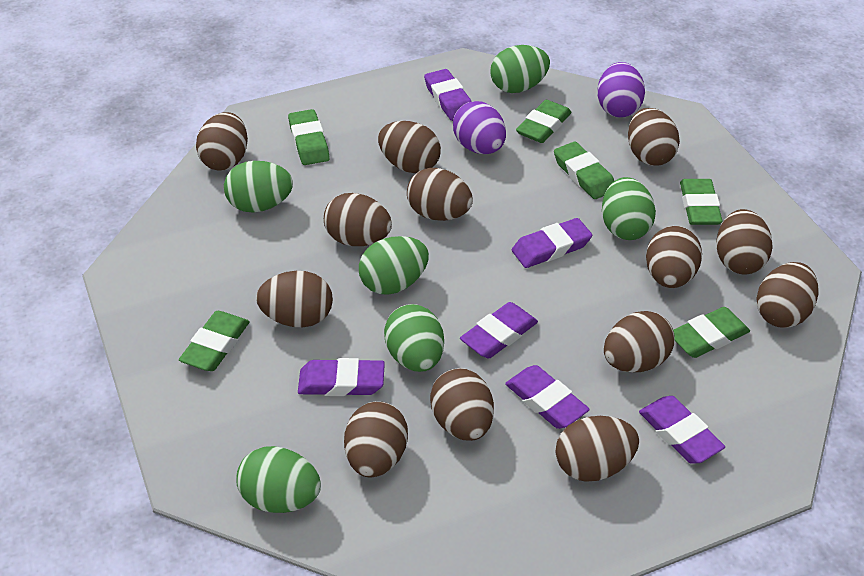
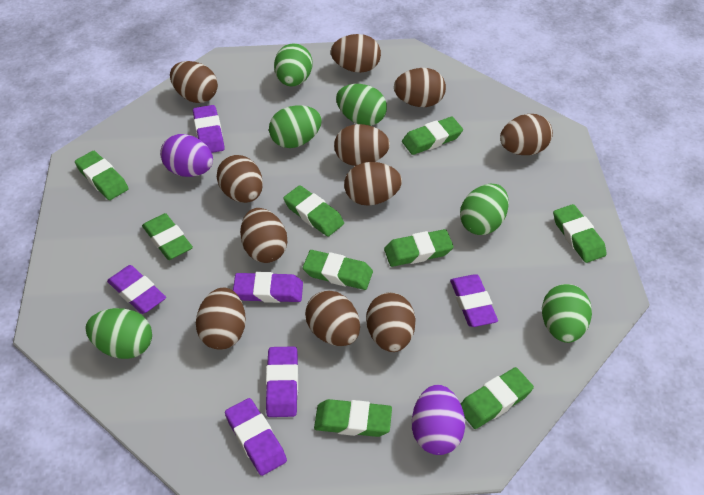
brown egg: [196,112,248,170] [256,271,333,327] [324,193,392,246] [344,402,408,478] [378,121,441,173] [407,168,473,221] [430,368,494,441] [556,416,639,482] [604,311,675,372] [628,108,680,166] [646,226,702,288] [716,209,773,274] [756,262,818,328] = 13 -> [170,61,218,103] [196,288,246,350] [217,155,263,203] [240,208,287,263] [305,290,360,346] [331,34,381,73] [334,124,390,166] [344,162,402,206] [366,293,415,352] [394,68,446,107] [500,114,553,155] = 11
green eraser: [179,311,250,371] [288,109,330,165] [516,100,572,143] [554,142,614,199] [673,307,750,358] [680,179,722,225] = 6 -> [75,151,129,200] [142,213,193,260] [283,185,344,237] [303,250,373,290] [314,399,392,437] [384,229,454,267] [402,117,463,155] [461,367,534,429] [553,204,607,263] = 9

